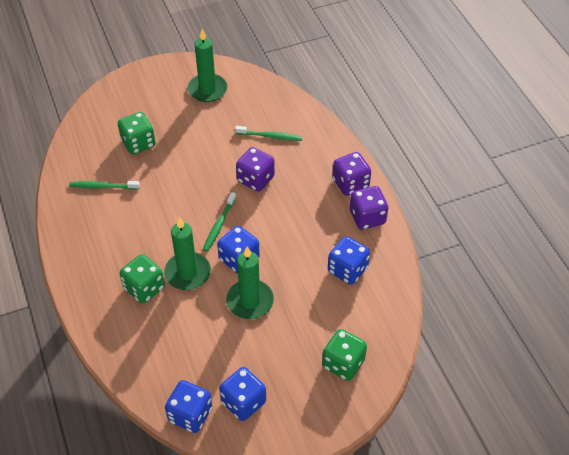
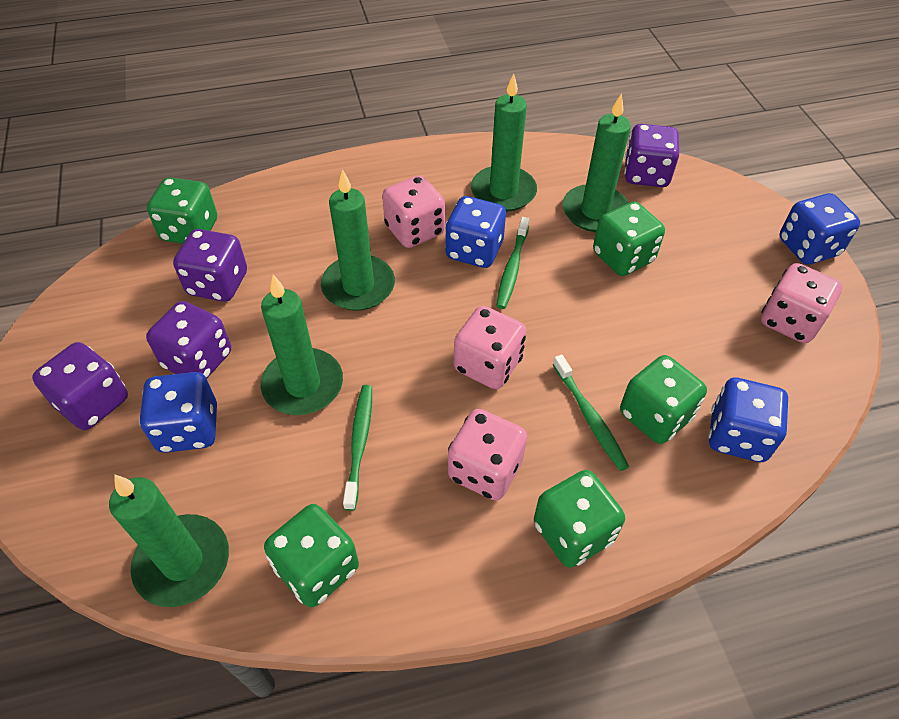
green candle: [164,217,211,290] [188,29,227,102] [226,247,274,319] = 3 -> [109,474,229,607] [261,275,343,415] [321,169,395,311] [471,73,537,212] [562,93,631,232] = 5
green dice: [118,112,156,155] [120,254,165,303] [322,329,367,381] = 3 -> [147,177,217,244] [264,504,359,607] [534,470,625,568] [593,202,665,276] [620,355,707,444] = 5
pink dice: none = 0 -> [382,175,445,248] [448,409,527,501] [454,306,526,389] [761,263,842,343] = 4
purple dice: [236,147,275,192] [333,152,371,196] [350,186,388,230] = 3 -> [32,342,128,430] [146,301,231,378] [173,229,247,302] [624,124,679,187] = 4

